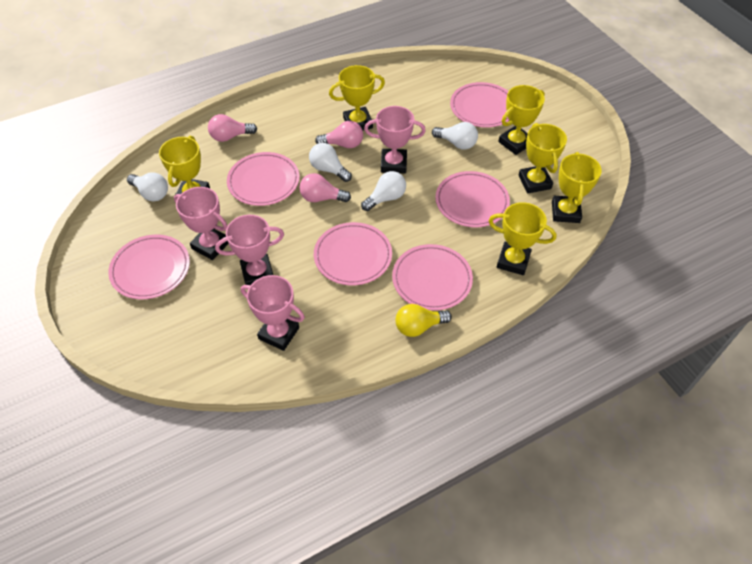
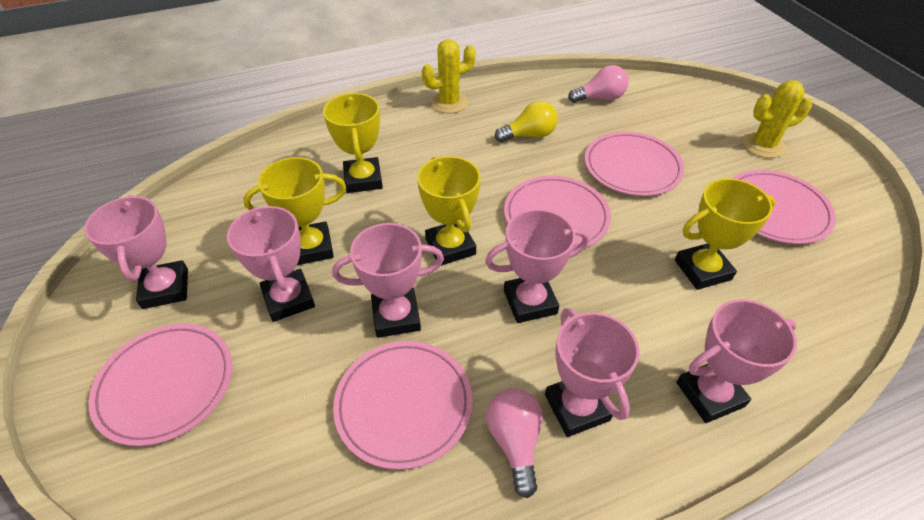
pink light bulb: [208,114,257,142] [299,173,351,202] [315,121,363,148] = 3 -> [486,388,543,498] [568,65,629,103] = 2
pink plate: [108,235,190,299] [227,152,300,206] [314,222,392,286] [392,244,473,311] [435,171,510,227] [450,82,509,128] = 6 -> [88,324,232,446] [333,341,473,470] [504,176,611,249] [585,132,685,196] [733,170,836,244] = 5
pink trophy: [174,187,229,260] [215,215,284,285] [241,275,305,351] [364,106,426,173] = 4 -> [84,195,188,309] [227,206,315,322] [332,223,444,338] [485,209,589,323] [545,308,639,437] [677,299,797,423] = 6
white light bulb: [127,172,168,201] [309,143,352,182] [361,171,406,211] [432,122,478,150] = 4 -> none = 0
yellow cactus: none = 0 -> [422,39,476,113] [743,80,812,158] = 2
yellow trophy: [159,136,210,195] [329,65,385,130] [489,202,557,275] [498,85,545,155] [519,123,567,193] [552,152,602,223] = 6 -> [244,157,346,265] [323,93,383,193] [417,156,481,266] [675,178,775,290] = 4

